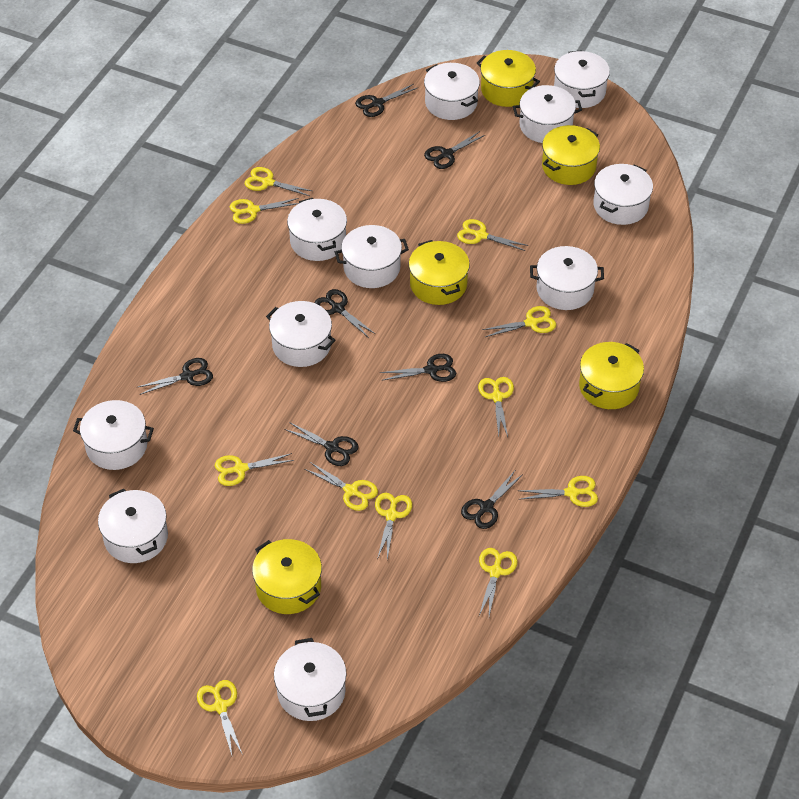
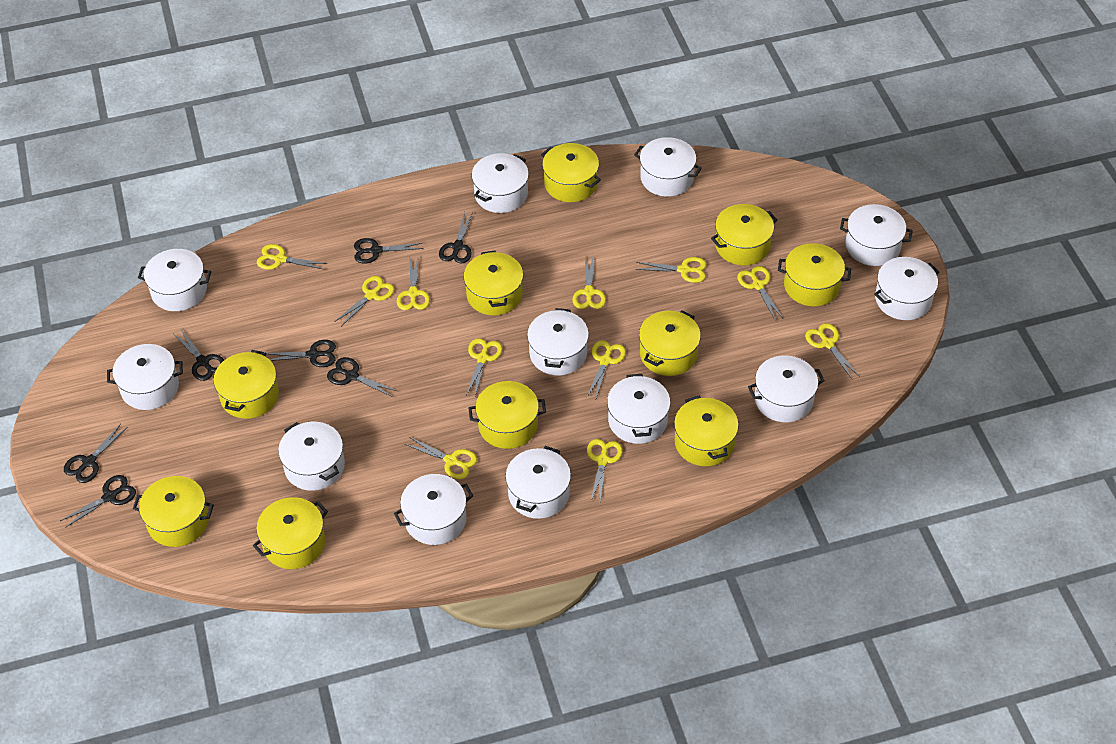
white pot: [73,400,154,470] [98,489,168,563] [266,301,336,367] [274,638,347,721] [287,198,347,261] [335,225,409,288] [424,63,480,120] [513,85,582,143] [530,246,604,310] [554,51,610,108] [593,164,653,225] = 11 -> [107,344,183,410] [138,249,211,311] [278,422,345,491] [394,474,473,545] [472,153,529,213] [505,446,571,519] [527,308,589,375] [607,374,671,444] [634,137,702,197] [748,355,825,422] [840,204,913,266] [874,257,939,320] = 12
yellow pot: [252,539,322,614] [409,240,470,305] [477,50,540,107] [542,125,600,185] [579,342,644,409] = 5 -> [133,476,214,547] [214,350,279,419] [253,497,328,569] [463,251,523,316] [469,381,546,449] [541,143,601,202] [639,311,701,376] [674,396,739,466] [711,204,777,266] [778,243,851,306] = 10

